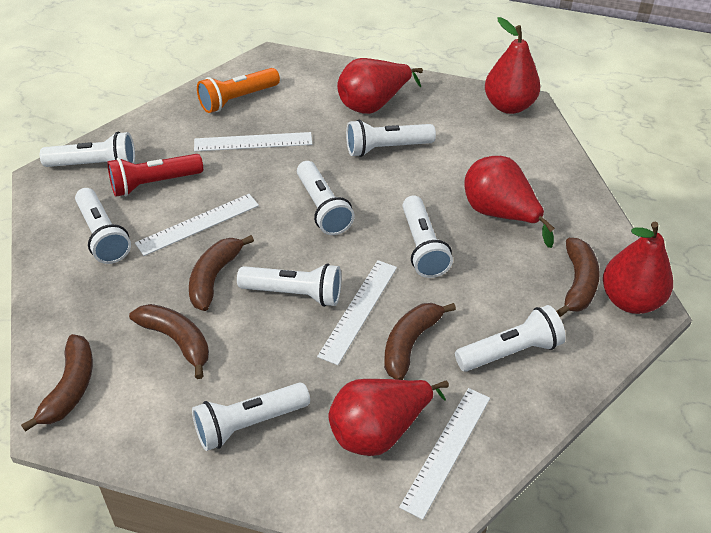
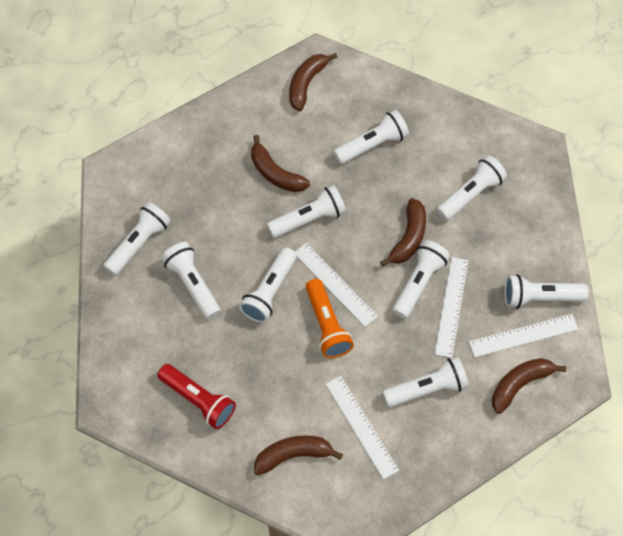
red pear: [328,379,449,456] [337,58,423,114] [464,156,555,248] [485,17,540,114] [603,222,673,314] = 5 -> none = 0
white flashlight: [40,132,135,167] [75,188,131,264] [192,382,310,451] [237,263,341,307] [297,161,355,235] [346,119,436,157] [402,195,453,278] [455,305,566,372] = 8 -> [103,202,171,276] [161,242,221,320] [239,247,297,323] [267,185,346,238] [333,110,409,164] [383,357,469,407] [392,240,450,319] [436,155,507,221] [504,274,589,309] = 9

